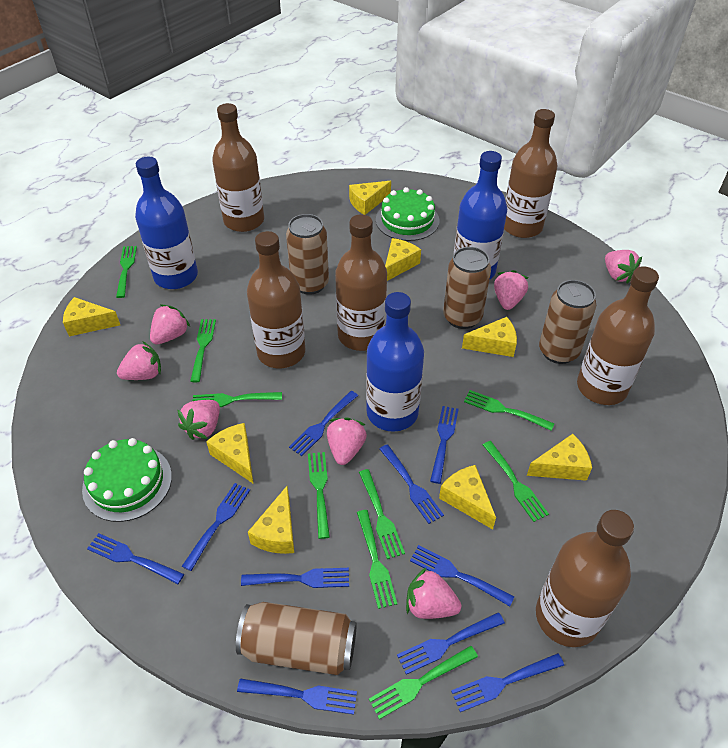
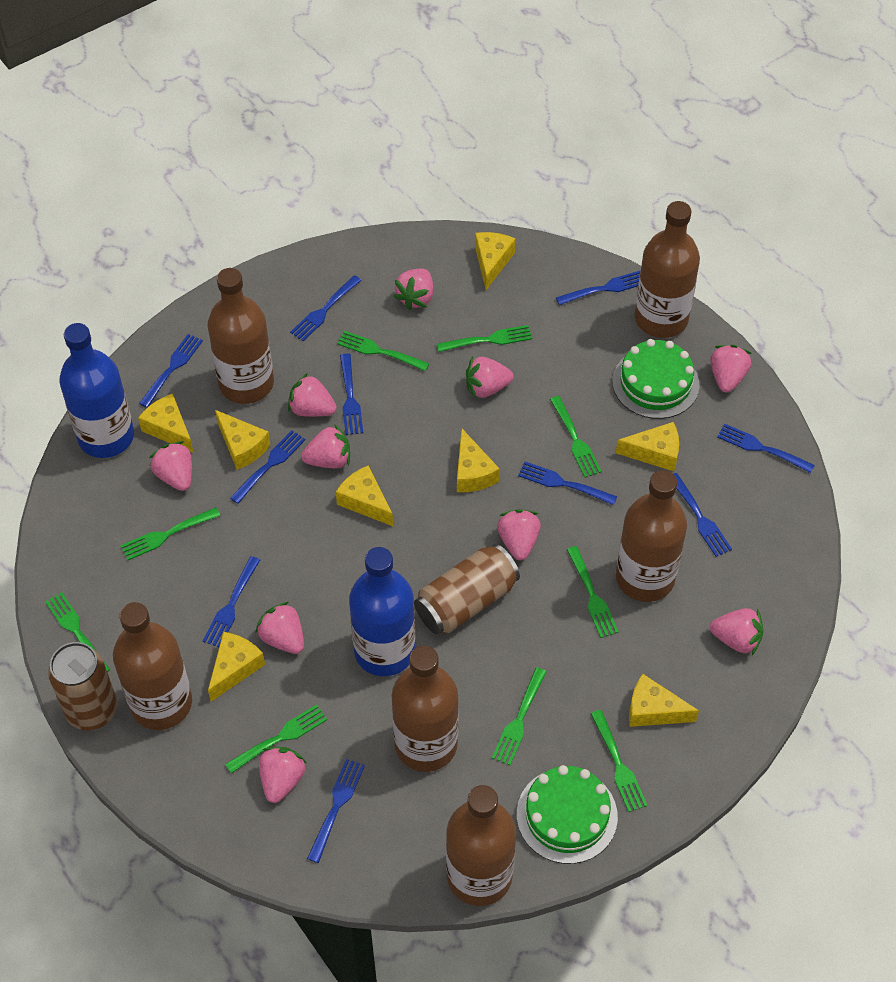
blue bottle: [135,157,198,289] [366,292,424,432] [454,151,507,279] = 3 -> [59,323,134,458] [349,547,415,676] = 2
brown can: [236,602,357,675] [286,214,329,295] [443,247,491,329] [539,280,596,364] = 4 -> [48,642,117,730] [414,544,520,634] = 2
pink strawberry: [117,342,161,380] [150,305,190,345] [177,400,220,440] [327,417,367,465] [406,567,461,619] [494,270,528,310] [605,250,642,284] = 7 -> [149,441,192,491] [255,602,304,654] [259,747,306,803] [288,373,337,417] [301,424,350,468] [393,269,433,310] [466,356,514,398] [497,509,541,560] [710,345,751,392] [710,608,763,655] = 10

